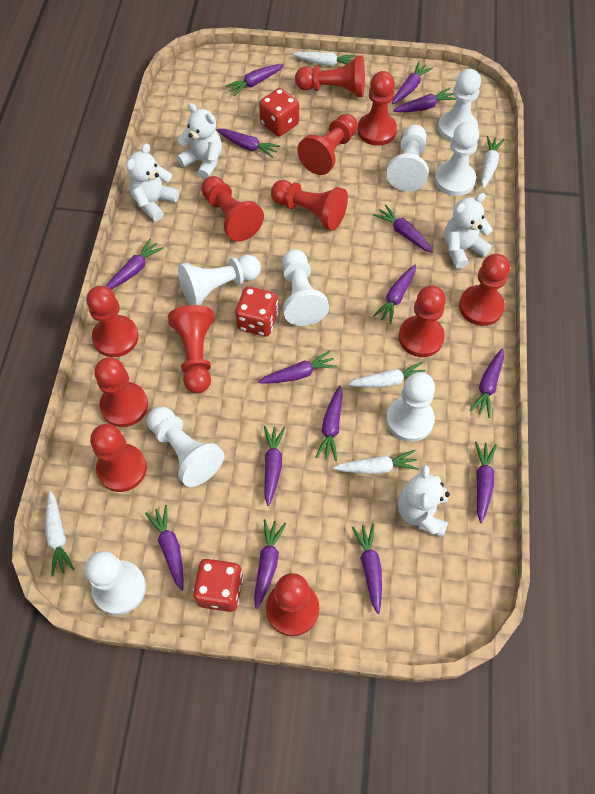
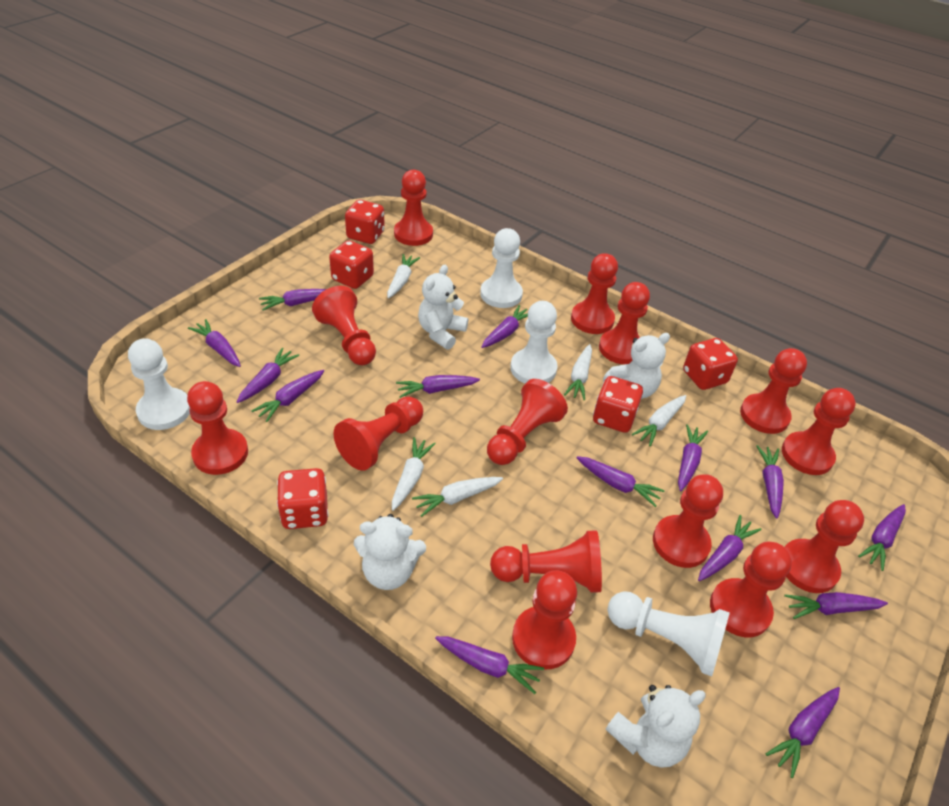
purple carrot: [106,239,164,289] [145,505,184,591] [216,129,280,158] [225,64,284,96] [254,519,286,609] [258,350,337,384] [264,426,285,506] [316,385,343,461] [352,524,382,614] [373,205,433,253] [373,264,416,324] [392,62,433,104] [393,88,457,112] [469,348,504,418] [475,442,497,523] = 15 -> [188,319,241,367] [237,348,299,403] [251,370,324,422] [259,289,326,311] [396,375,480,398] [435,636,544,694] [481,305,528,348] [577,456,665,507] [678,424,708,491] [698,515,762,581] [756,445,784,519] [766,687,840,778] [784,592,888,619] [858,504,906,571] = 14
red dice: [193,559,243,612] [235,286,278,336] [259,88,299,136] = 3 -> [277,468,329,529] [329,240,374,289] [345,200,385,244] [593,376,643,433] [683,338,738,390] = 5
red pawn: [86,286,139,357] [90,424,147,492] [94,357,148,427] [168,305,215,393] [201,176,264,242] [266,573,319,636] [271,180,348,231] [295,55,365,97] [297,114,358,175] [358,71,397,146] [399,286,446,357] [459,254,510,326] = 12 -> [187,381,248,475] [312,286,376,365] [334,396,423,471] [394,170,433,246] [487,379,568,465] [490,530,602,593] [512,570,577,669] [571,253,618,334] [599,282,650,364] [653,474,723,568] [710,542,792,637] [740,348,807,434] [782,388,856,475] [785,500,864,593] = 14
white pawn: [85,551,146,615] [147,407,224,487] [178,255,261,305] [282,249,329,326] [386,124,429,192] [386,372,435,442] [435,122,479,196] [438,69,481,142] = 8 -> [128,338,190,430] [480,228,523,308] [510,301,558,384] [607,591,730,677] = 4

